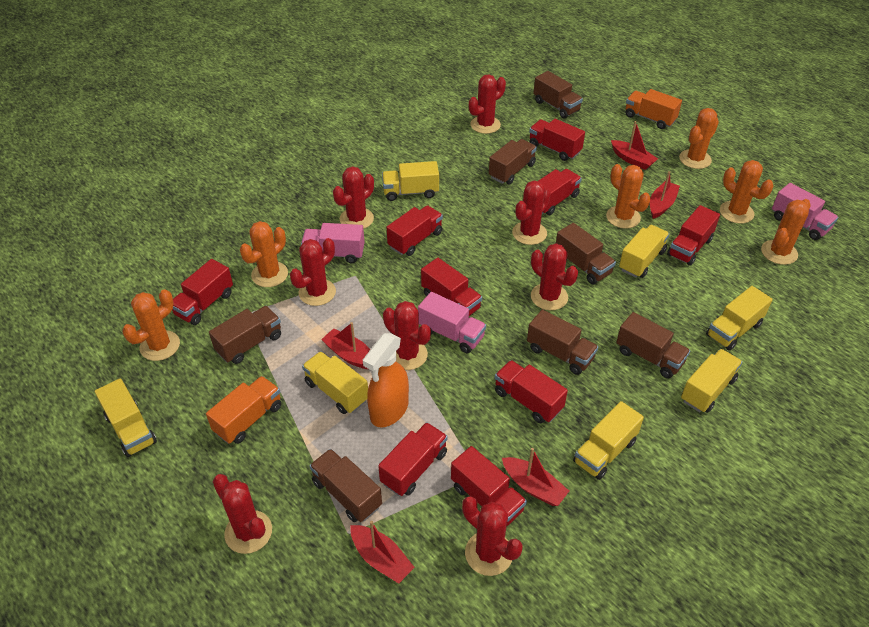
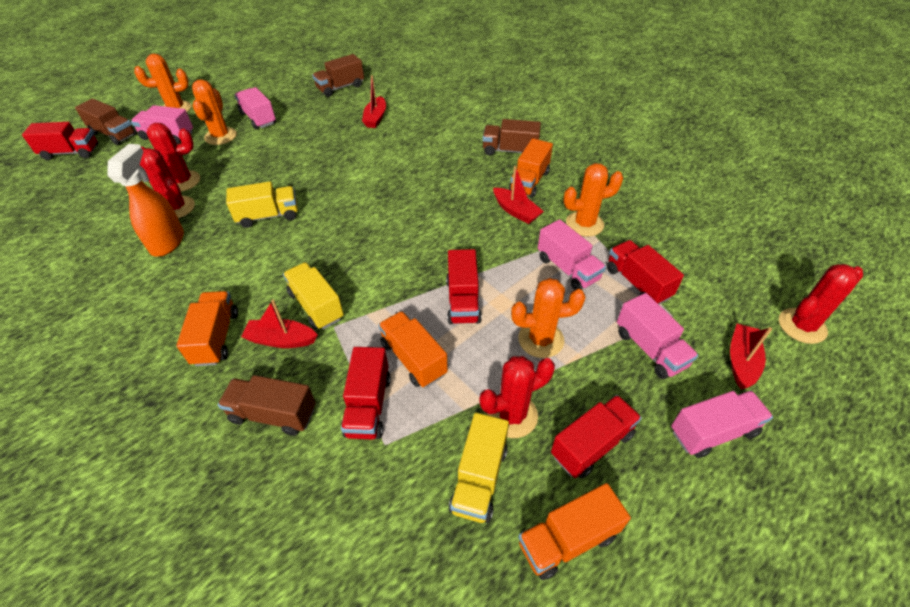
brown truck: [209,306,281,364] [309,449,382,522] [489,139,537,184] [527,309,598,375] [533,71,583,118] [556,223,616,284] [616,312,690,378] = 7 -> [75,99,137,145] [218,375,316,436] [312,54,364,97] [482,119,541,156] = 4
orange cactus: [122,289,180,361] [240,221,288,287] [606,164,651,228] [679,108,719,169] [720,160,773,224] [761,199,811,265] = 6 -> [134,54,192,112] [192,79,237,145] [511,278,586,358] [563,163,623,237] = 4
orange truck: [206,376,282,444] [626,89,682,129] = 2 -> [176,291,238,366] [378,311,448,388] [509,138,553,198] [518,483,631,580] = 4
pink truck: [301,223,365,263] [418,292,486,353] [772,183,838,240] = 3 -> [131,105,193,144] [235,87,276,129] [538,219,606,290] [617,293,698,379] [671,390,773,458] = 5
red boat: [321,322,370,369] [351,521,415,583] [502,448,569,506] [611,121,658,170] [650,171,680,219] = 5 -> [241,300,318,348] [362,75,386,128] [493,166,544,224] [730,324,772,389] = 4
red cactus: [213,474,272,554] [290,238,336,306] [333,166,374,229] [383,301,431,370] [462,496,522,576] [469,74,506,134] [512,181,551,245] [531,243,578,310] = 8 -> [140,148,195,218] [141,123,200,191] [479,356,555,438] [779,264,863,344] = 4
red truck: [172,259,233,325] [378,422,448,496] [386,205,443,256] [421,258,482,316] [451,446,527,526] [495,360,568,423] [529,119,585,161] [539,169,582,215] [667,205,720,266] = 9 -> [22,122,98,160] [341,347,391,439] [446,249,482,324] [551,395,642,478] [607,240,684,304] = 5
yellow truck: [95,378,157,457] [302,351,368,414] [382,161,439,201] [573,401,644,480] [619,225,669,278] [681,349,742,413] [706,286,773,351] = 7 -> [226,181,298,228] [283,262,344,329] [449,413,509,523] = 3

